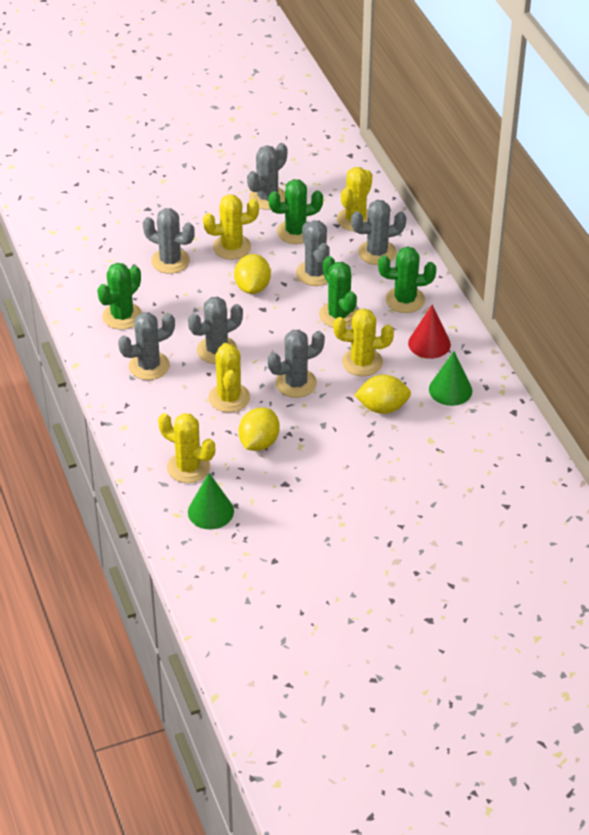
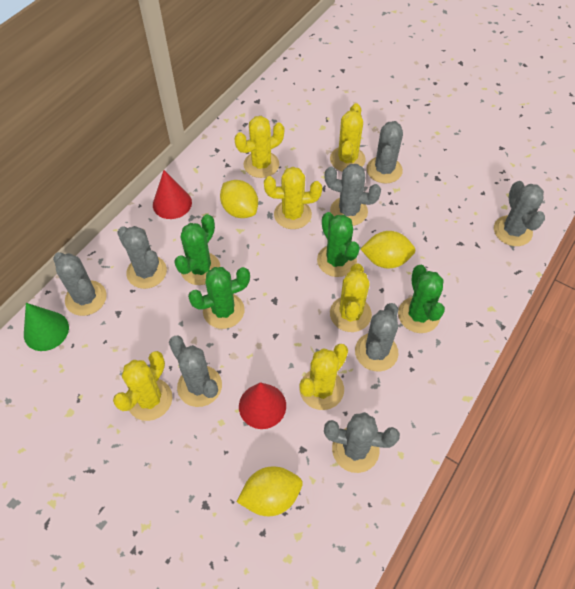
green cone: [188,473,234,529] [429,351,472,406] = 2 -> [24,303,69,351] = 1
grey cactus: [118,312,175,380] [143,208,195,274] [188,297,243,364] [247,143,287,210] [268,330,325,398] [296,220,330,286] [351,200,406,265] = 7 -> [53,252,107,316] [117,226,167,289] [169,336,222,407] [324,412,400,473] [325,164,381,226] [355,303,399,371] [367,121,403,183] [494,181,545,246] = 8
red cone: [408,305,451,359] = 1 -> [153,170,192,219] [239,382,286,429] = 2
yellow cactus: [158,413,215,483] [203,194,259,260] [209,343,250,412] [334,308,394,376] [337,167,372,231] = 5 -> [113,351,172,421] [235,116,284,178] [264,167,322,229] [299,344,348,410] [330,103,366,172] [330,263,372,332] = 6

